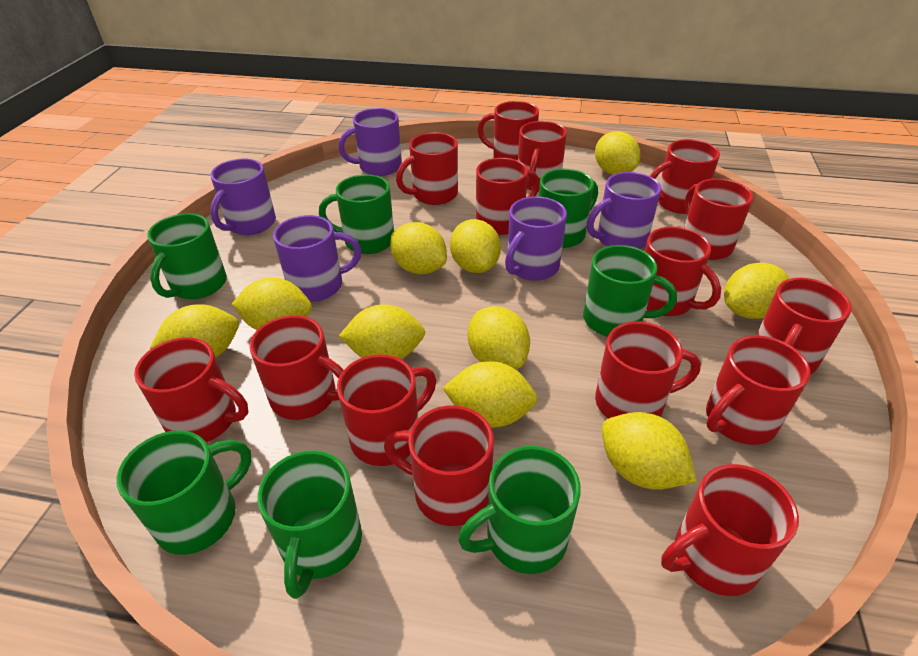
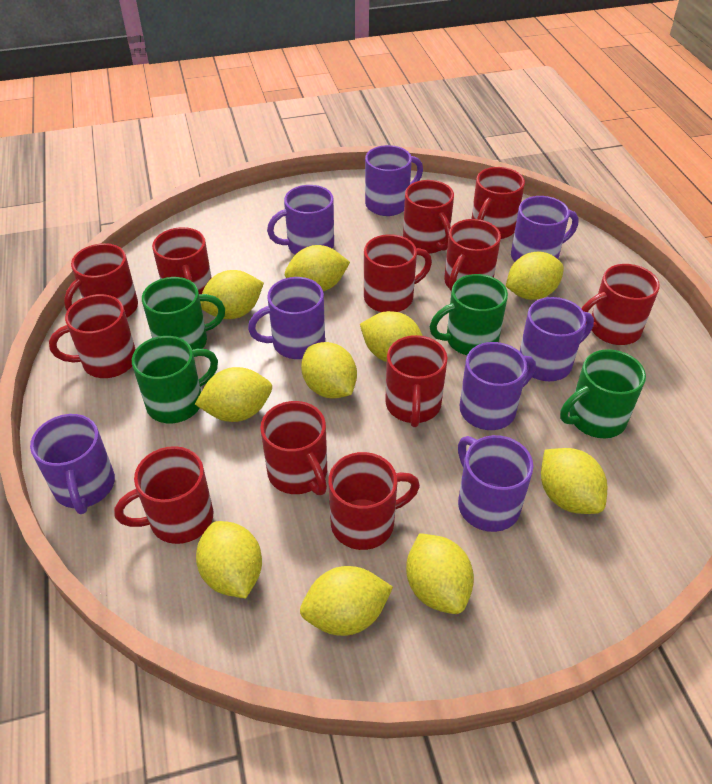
green mug: [116,430,252,555] [147,213,227,299] [257,451,362,599] [319,174,394,254] [458,446,581,574] [539,169,598,248] [583,245,677,337] = 7 -> [132,336,218,423] [142,277,225,350] [430,274,508,355] [560,349,646,438] = 4
purple mug: [210,158,276,235] [273,215,361,302] [338,108,402,176] [505,196,567,281] [587,172,661,249] = 5 -> [30,414,115,514] [248,277,325,359] [267,185,334,255] [365,145,423,216] [458,435,533,532] [460,342,536,430] [511,196,579,262] [520,297,594,381] = 8
red mug: [134,337,249,442] [249,315,343,420] [337,354,436,466] [384,405,494,526] [396,132,458,205] [476,158,539,235] [477,101,539,160] [518,121,567,192] [595,321,701,419] [645,226,721,316] [650,139,720,214] [661,464,799,596] [684,178,753,260] [706,335,810,445] [757,278,852,374] = 15 -> [49,294,136,378] [64,243,138,318] [114,446,214,544] [152,227,212,294] [260,401,327,495] [328,452,420,550] [364,234,432,312] [385,335,448,427] [403,180,454,254] [444,219,501,291] [471,167,525,239] [582,264,660,345] = 12

